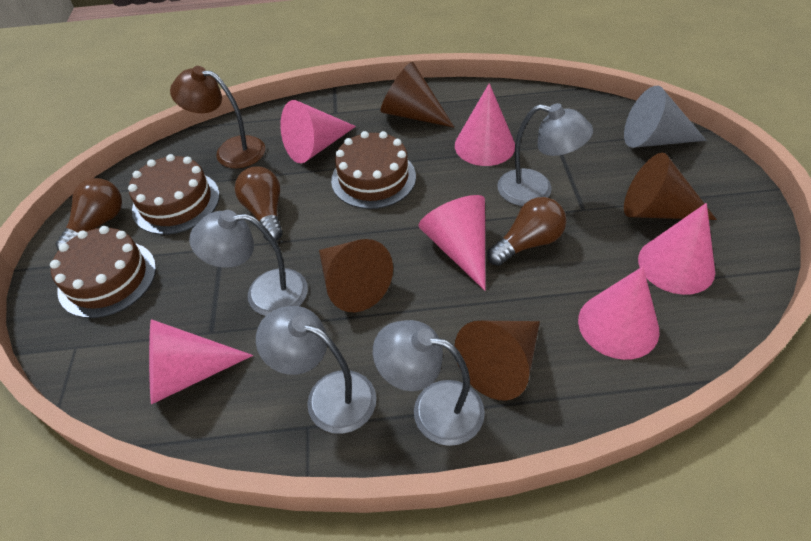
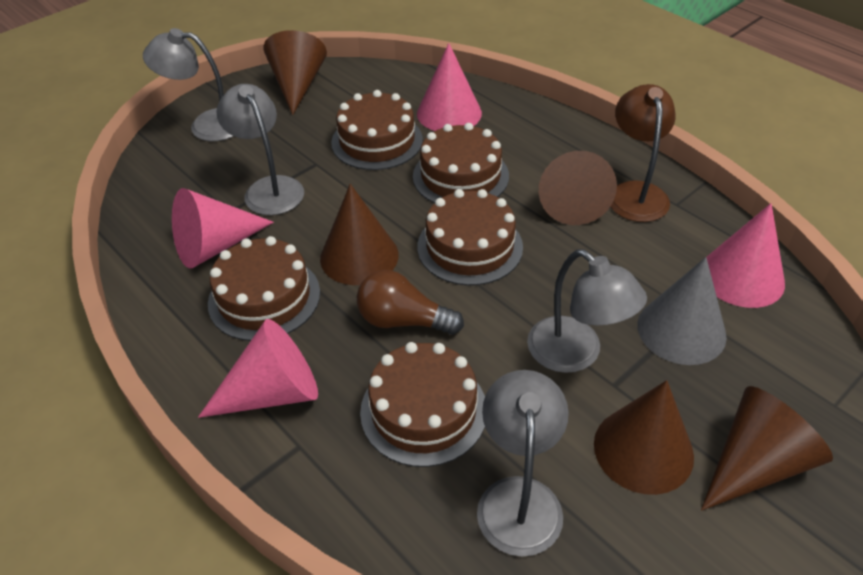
brown cake: [50,226,156,318] [128,154,220,235] [331,131,416,209] = 3 -> [208,236,320,341] [331,90,423,170] [360,342,485,467] [413,123,509,203] [417,189,523,286] = 5
brown cone: [319,239,393,312] [381,62,454,127] [455,321,540,401] [624,153,717,220] = 4 -> [263,30,327,115] [320,184,399,285] [538,151,617,225] [594,380,694,495] [701,386,833,510] = 5
brown light bulb: [55,178,122,251] [235,166,283,241] [487,197,566,266] = 3 -> [357,270,464,335] = 1
pink cone: [149,319,253,405] [280,100,356,163] [418,195,485,291] [455,83,515,166] [578,266,660,360] [638,203,715,295] = 6 -> [172,188,274,269] [198,319,318,418] [417,43,482,131] [706,203,785,308] = 4

